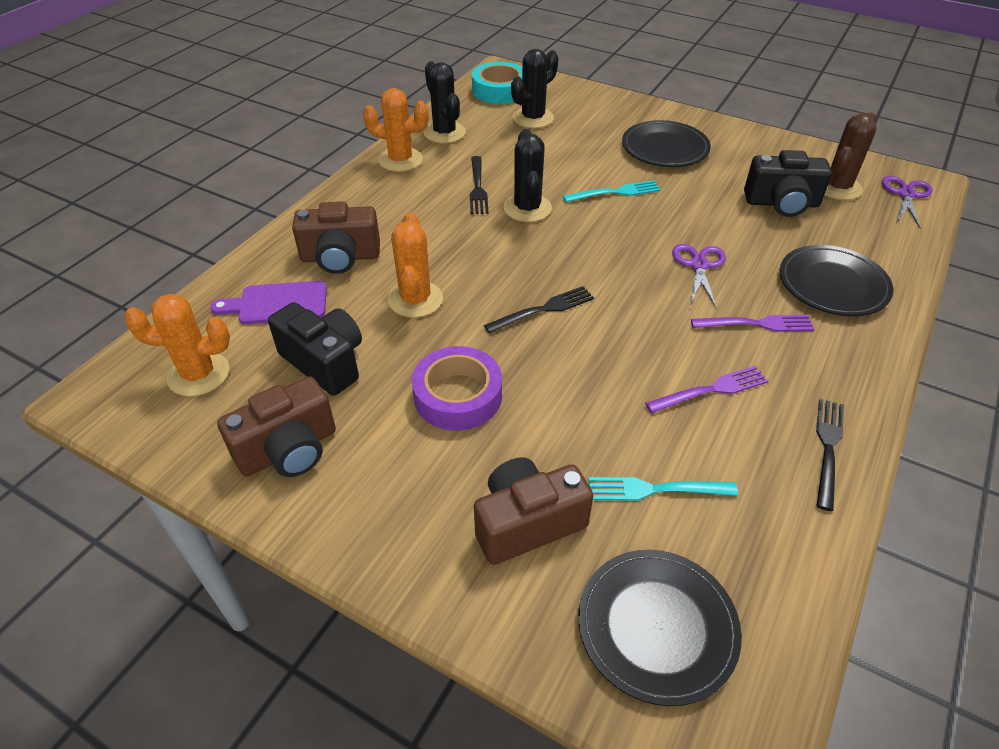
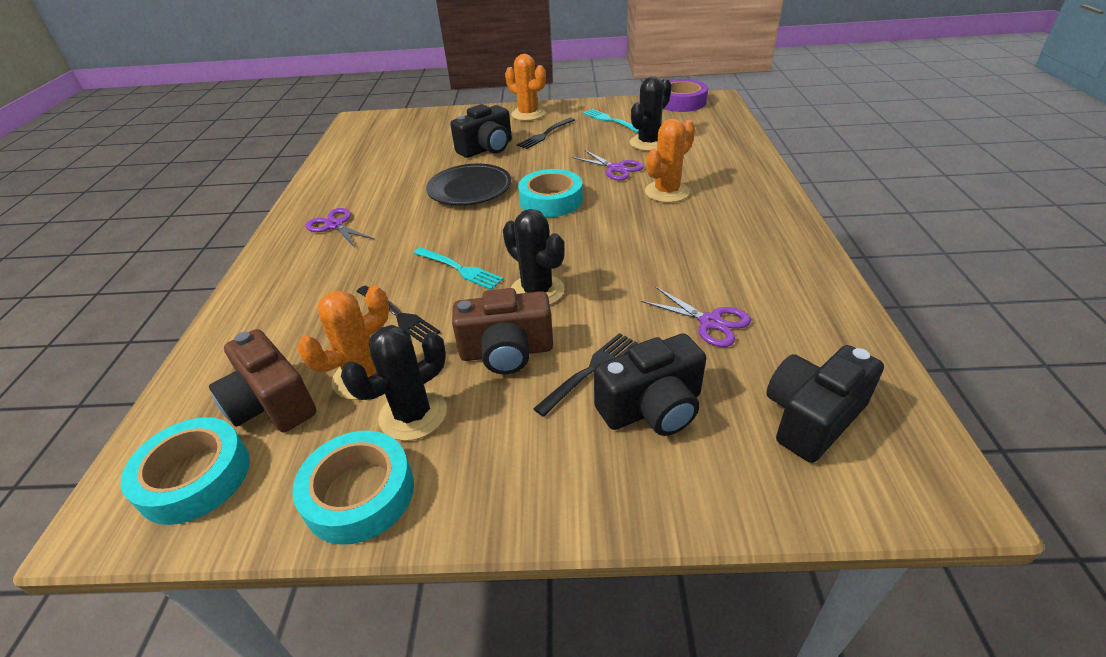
black camera: [268,302,362,396] [744,150,832,217] = 2 -> [450,104,512,158] [594,333,706,436] [766,345,884,463] = 3
black plate: [578,550,742,706] [622,120,711,167] [780,245,893,316] = 3 -> [426,164,511,205] = 1
brown cactus: [825,113,876,200] = 1 -> none = 0
brown camera: [217,376,336,477] [292,201,380,274] [474,457,594,565] = 3 -> [209,329,317,432] [452,288,553,374] = 2
purple cutting board: [210,281,327,324] = 1 -> none = 0
purple fork: [645,366,768,413] [691,315,815,332] = 2 -> none = 0
purple scissors: [672,244,726,309] [882,176,933,229] = 2 -> [305,208,375,247] [572,150,644,180] [641,286,751,347] = 3
turquoise tape: [472,62,522,104] = 1 -> [121,417,250,525] [292,430,414,545] [518,169,583,217] = 3

